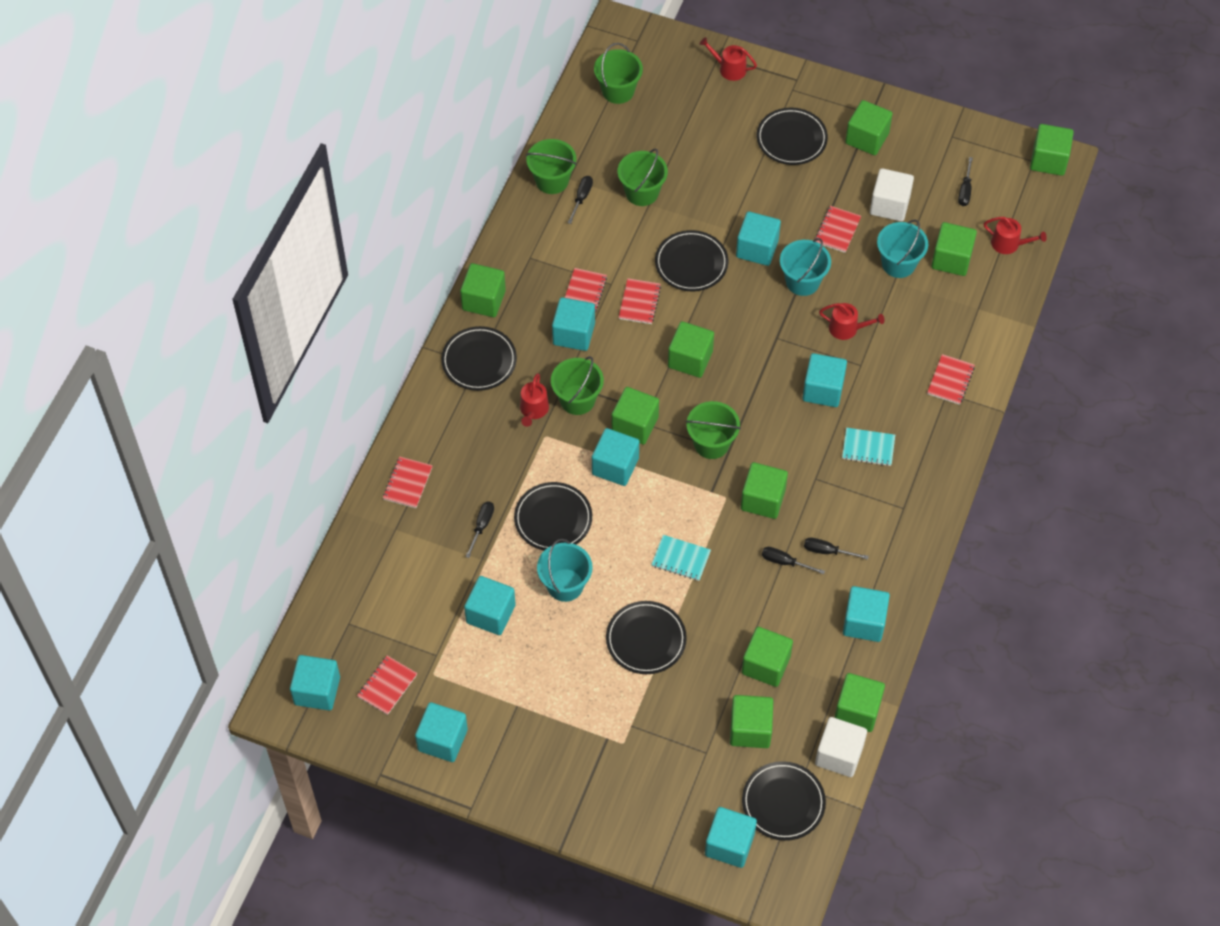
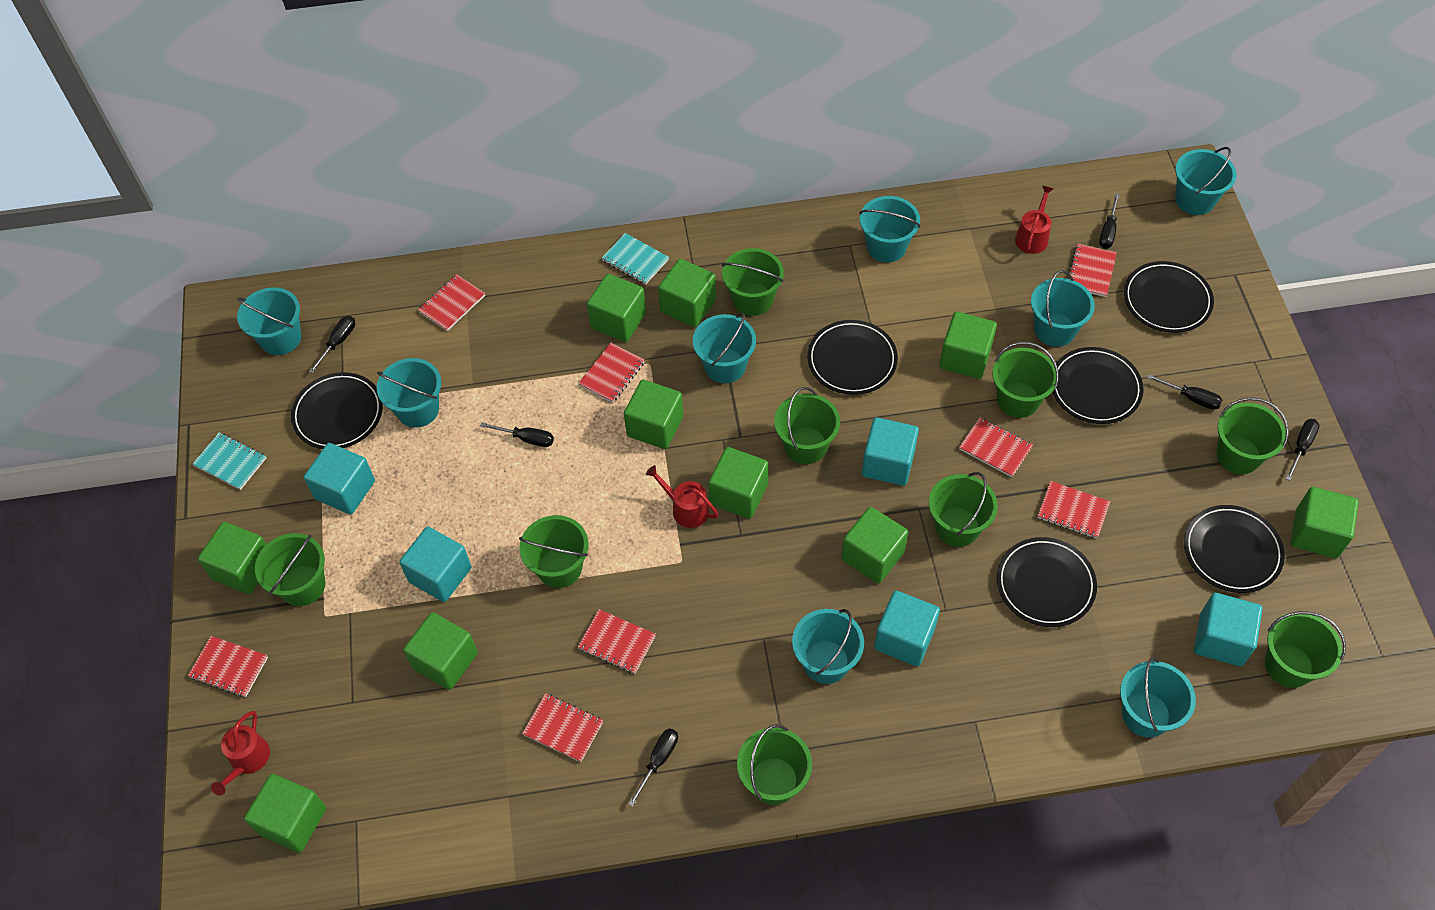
black screwdriver: [465,502,494,558] [568,176,593,224] [762,547,825,574] [804,538,869,560] [958,157,973,206] = 5 -> [309,316,355,373] [480,422,554,447] [628,728,678,807] [1099,193,1120,249] [1147,374,1222,410] [1286,419,1320,481] = 6
green bucket: [526,139,577,194] [551,356,604,415] [594,43,643,104] [618,148,668,206] [686,401,741,459] = 5 -> [255,533,325,606] [519,515,589,588] [722,248,784,316] [737,724,812,805] [774,387,840,464] [929,472,998,547] [992,342,1059,418] [1216,397,1289,474] [1265,611,1346,688] = 9
red notebook: [357,656,417,715] [383,456,433,508] [565,268,607,312] [619,278,661,324] [814,206,861,253] [927,354,975,405] = 6 -> [188,636,268,697] [418,274,485,331] [522,693,603,762] [578,343,645,403] [578,609,656,674] [959,417,1033,477] [1038,481,1110,539] [1067,244,1117,297] = 8
red watering can: [520,373,549,427] [700,37,757,81] [819,303,884,340] [984,217,1047,254] = 4 -> [211,711,270,796] [646,465,719,528] [1015,186,1053,254] = 3
turquoise bucket: [537,539,593,602] [780,238,831,296] [877,220,928,278] = 3 -> [237,287,301,355] [377,358,441,428] [693,313,756,383] [792,609,864,684] [859,196,921,262] [1031,270,1095,347] [1120,657,1196,738] [1175,147,1236,215] = 8
turquoise cube: [290,655,340,711] [415,702,468,762] [464,576,516,635] [552,297,595,351] [592,428,639,486] [705,807,757,868] [736,211,781,266] [802,353,847,407] [843,586,890,642] = 9 -> [304,443,375,515] [399,527,471,602] [862,417,919,486] [874,591,940,666] [1194,593,1262,666] = 5
white cube: [815,717,867,777] [870,168,914,221] = 2 -> none = 0

